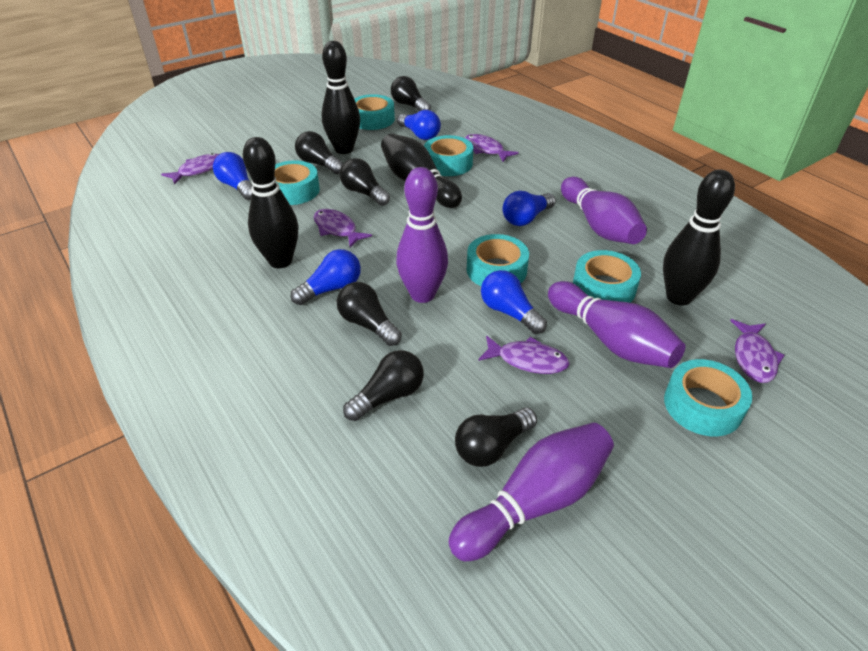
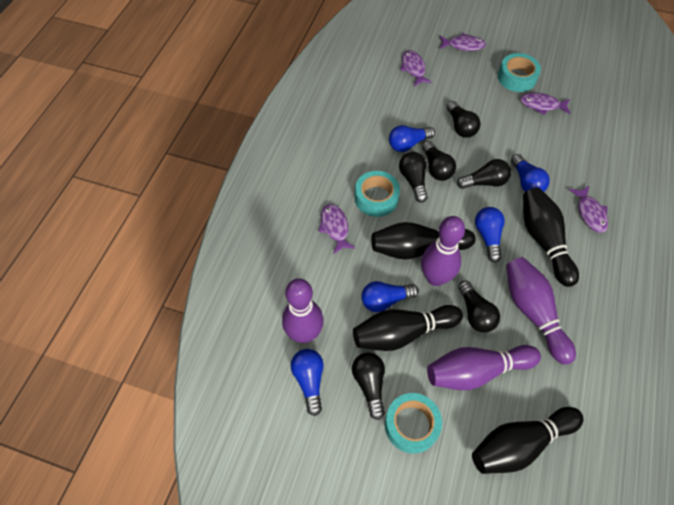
turquoise tape: [275,160,320,205] [355,94,395,130] [424,135,473,176] [467,234,529,286] [573,250,641,303] [664,359,752,436] = 6 -> [355,171,400,217] [385,393,442,453] [498,53,541,92] = 3

